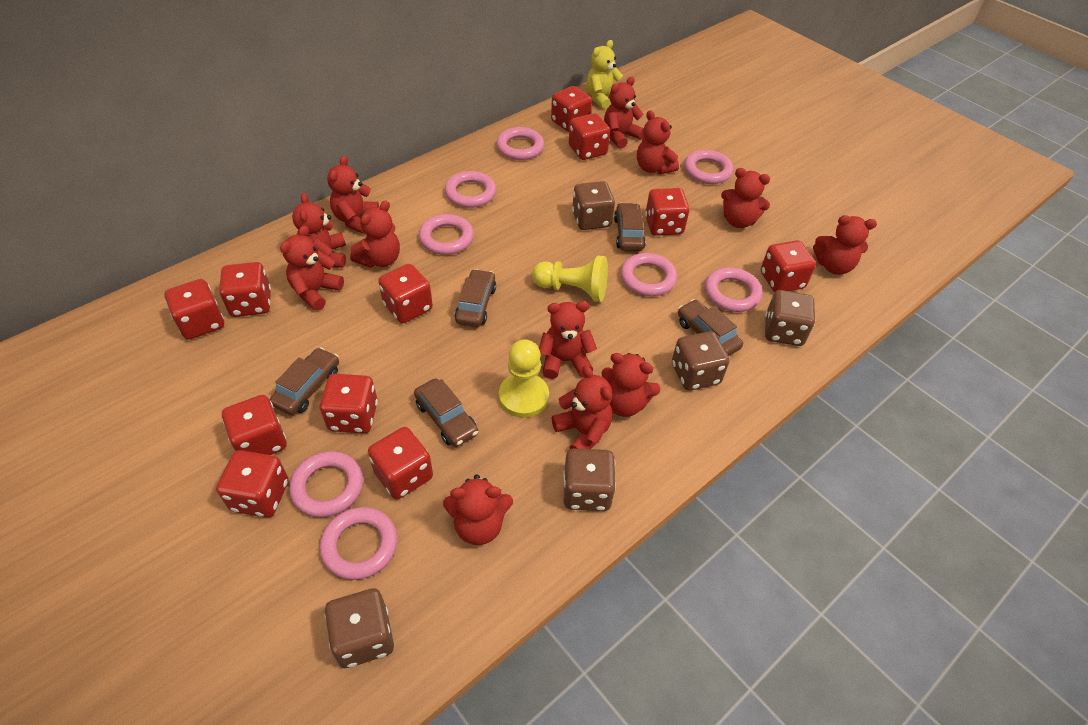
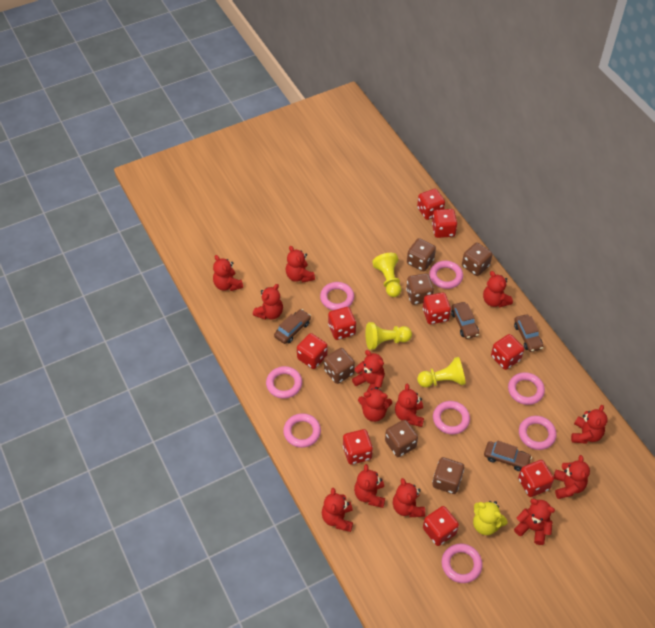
brown car: [270,347,339,415] [414,379,478,447] [455,269,496,327] [614,203,646,251] [678,299,743,356] = 5 -> [274,309,311,344] [451,302,479,339] [484,441,532,471] [514,314,544,352] = 4
brown dice: [325,588,394,668] [563,448,616,511] [572,181,615,230] [672,331,730,391] [765,290,815,346] = 5 -> [324,348,355,384] [385,420,418,457] [406,273,434,305] [407,238,436,271] [433,457,464,494] [462,243,492,276] = 6
red dice: [164,279,224,340] [216,450,288,518] [219,262,271,317] [222,395,287,455] [320,374,378,434] [368,427,433,499] [378,264,433,323] [551,86,592,132] [569,113,610,160] [645,188,690,236] [761,240,816,292] = 11 -> [297,333,327,369] [328,307,356,340] [343,429,373,465] [417,189,445,220] [423,293,451,324] [423,506,459,546] [432,209,457,238] [491,334,524,370] [518,460,554,497] = 9
red teddy bear: [280,225,344,311] [292,193,346,268] [327,156,379,234] [350,200,400,268] [443,474,513,545] [539,301,597,379] [552,366,613,449] [601,353,661,417] [604,77,644,149] [637,110,679,174] [721,168,770,228] [813,215,877,275] = 12 -> [213,255,243,291] [253,284,283,320] [286,246,315,283] [322,488,353,532] [352,350,385,392] [354,464,385,508] [358,387,392,422] [393,478,425,517] [395,384,424,427] [483,271,513,307] [514,499,555,545] [554,455,590,499] [571,405,607,444] = 13
yellow pawn: [499,339,549,418] [532,256,608,302] = 2 -> [365,322,412,350] [372,253,401,297] [417,357,466,387] = 3

